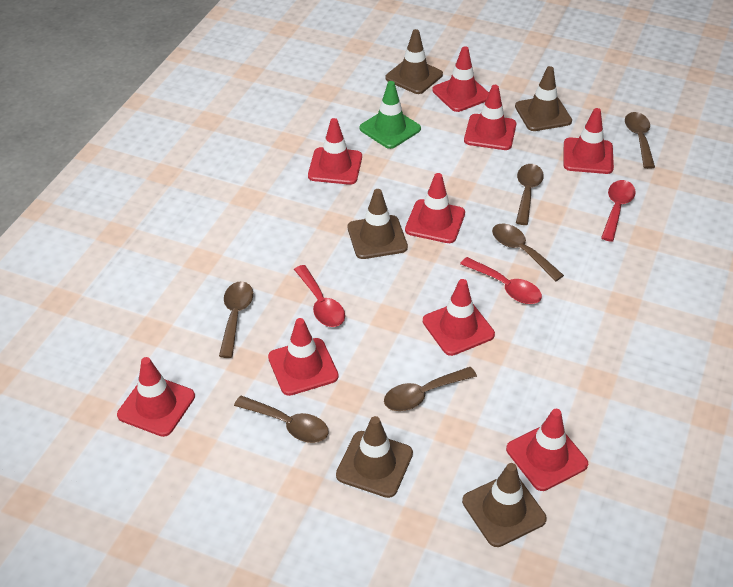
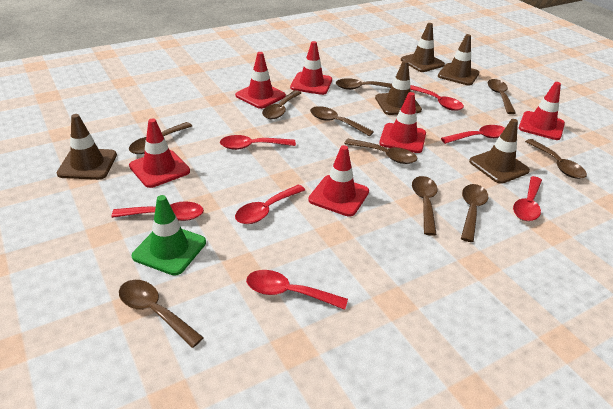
brown spoon: [219,281,253,358] [234,396,329,443] [384,367,477,411] [492,224,564,281] [516,164,544,225] [625,112,655,169] = 6 -> [119,280,204,348] [129,122,192,154] [262,90,301,119] [310,106,374,136] [336,78,392,90] [344,139,417,164] [412,176,438,236] [461,184,488,242] [488,79,516,114] [525,139,587,179] = 10
red spoon: [294,265,345,327] [460,257,542,304] [601,180,636,242] = 3 -> [112,201,204,221] [220,135,296,150] [235,184,305,224] [246,270,348,310] [410,85,464,111] [441,125,505,144] [513,176,542,221] = 7
red traffic cone: [117,357,195,437] [268,318,339,396] [308,118,362,185] [405,173,465,243] [423,279,495,356] [432,46,489,112] [464,85,516,150] [506,409,588,491] [564,108,614,174] = 9 -> [129,119,190,188] [235,52,286,109] [290,41,332,95] [308,145,369,217] [379,92,426,153] [519,82,565,140] = 6

